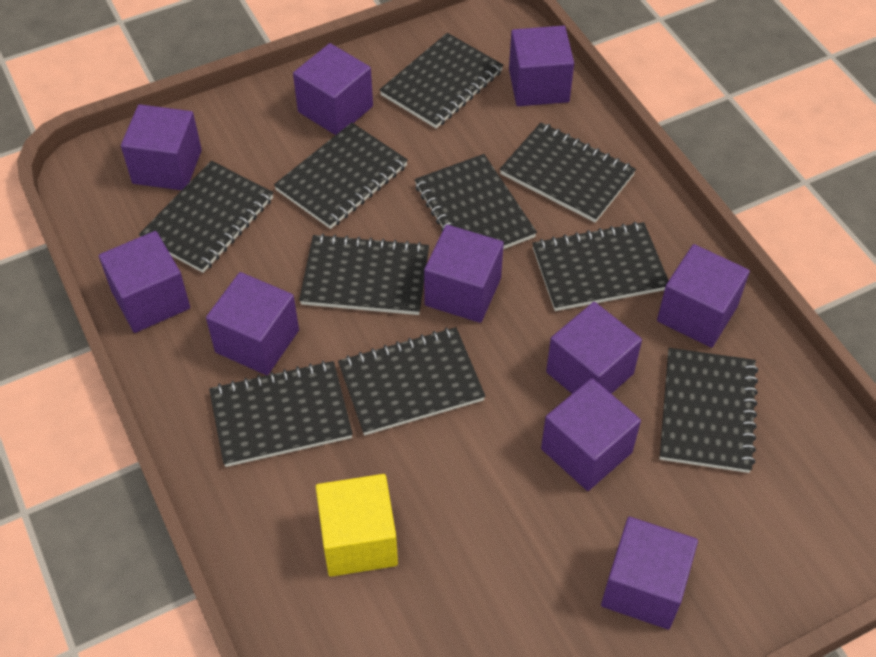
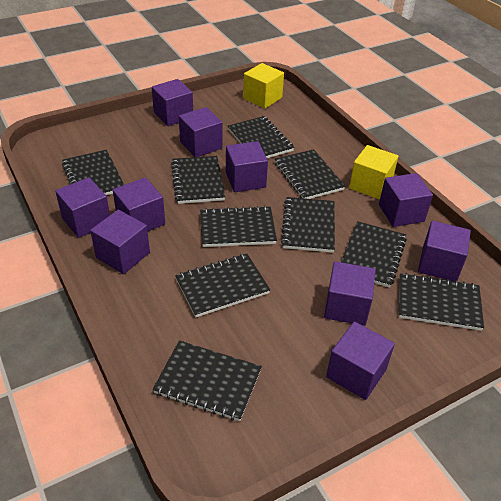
yellow cube: [316,474,398,577] = 1 -> [243,63,284,109] [349,145,398,200] = 2

